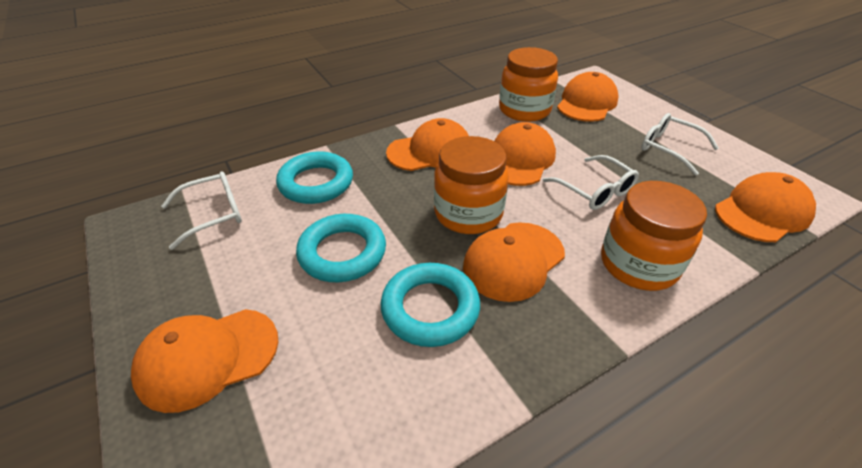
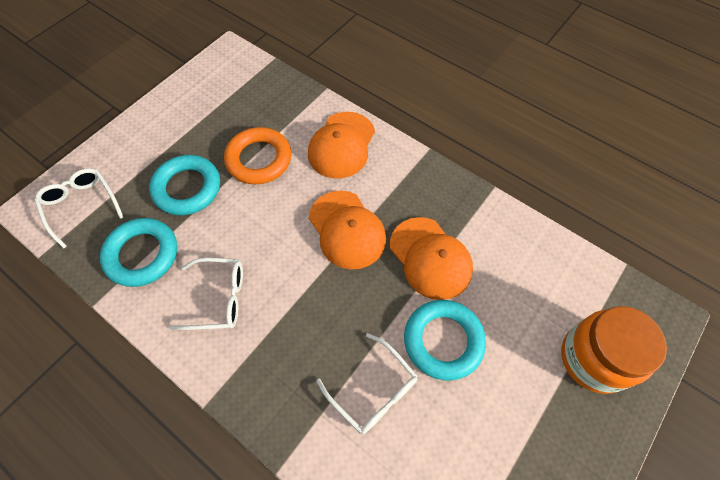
orange cap: [131,309,279,413] [386,118,469,171] [463,222,565,302] [494,122,556,186] [557,72,618,122] [715,172,816,242] = 6 -> [308,112,375,179] [309,191,386,270] [390,217,473,300] = 3
orange jar: [434,136,509,234] [499,47,558,122] [601,181,707,291] = 3 -> [561,306,667,394] = 1
orange ring: none = 0 -> [224,127,291,184] = 1

